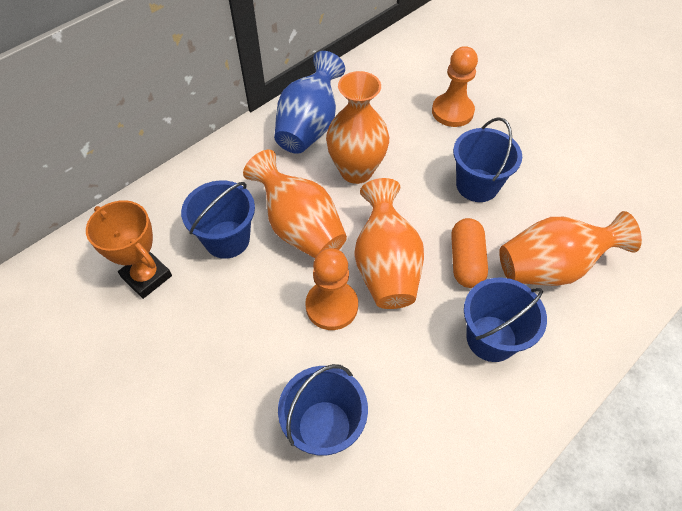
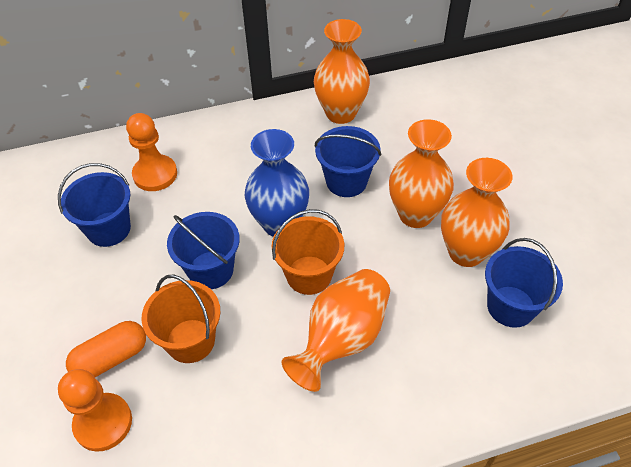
orange bucket: none = 0 -> [142,275,220,363] [272,209,344,295] = 2
orange trophy: [86,200,172,299] = 1 -> none = 0

